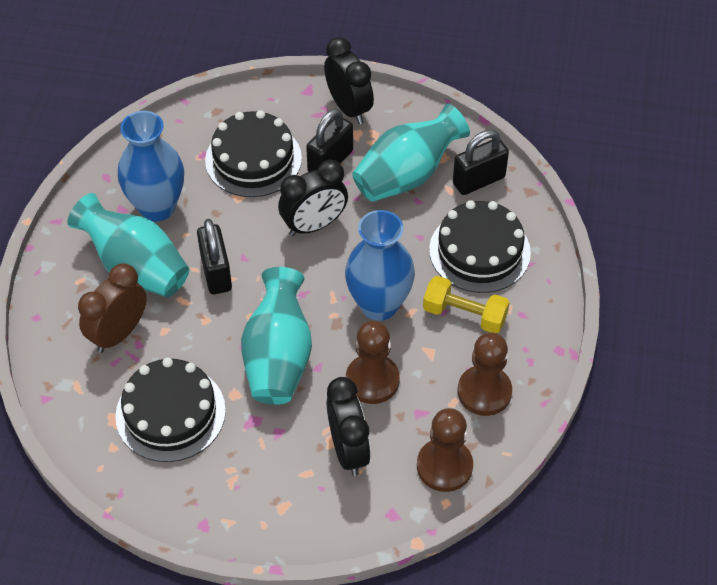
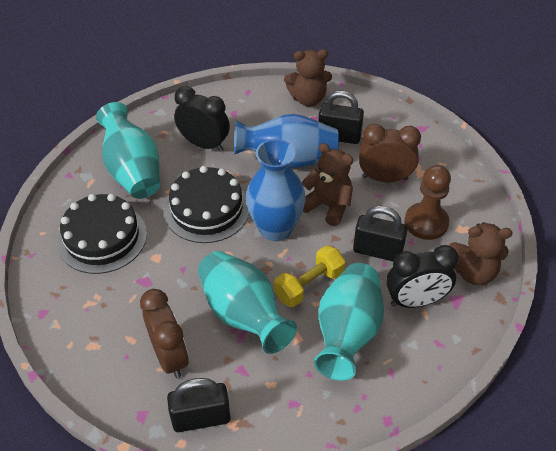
black cake: [115,358,226,462] [205,110,302,197] [429,200,531,293] = 3 -> [57,194,147,274] [164,166,249,243] = 2
black clock: [278,160,348,236] [324,37,374,124] [327,377,371,476] = 3 -> [174,86,230,152] [386,245,459,308] = 2
brown clock: [78,263,147,353] = 1 -> [140,289,189,378] [359,124,421,182] = 2
brown pawn: [346,321,400,404] [417,408,473,492] [458,332,512,416] = 3 -> [404,165,451,240] = 1
brown teddy bear: none = 0 -> [284,49,332,106] [301,143,353,226] [449,222,513,285] = 3

